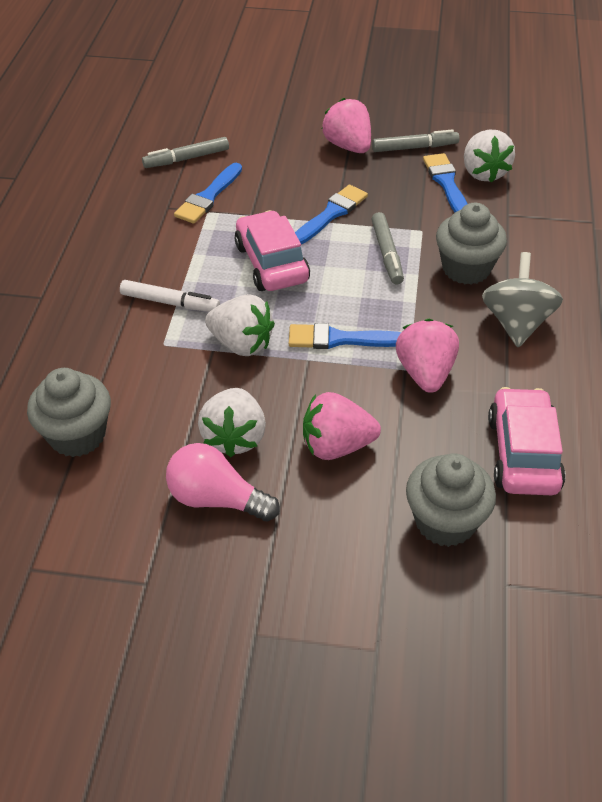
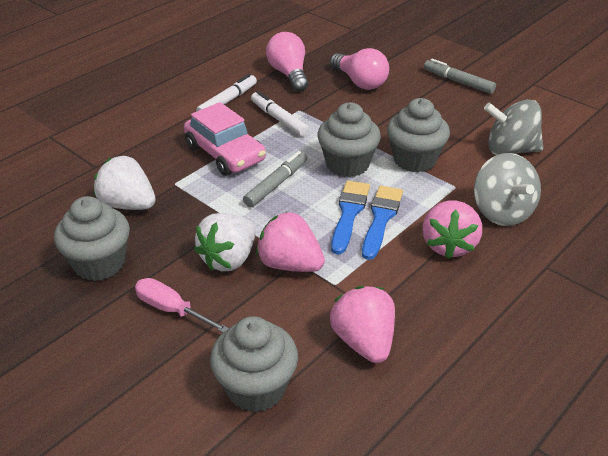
blue brush: [174,163,242,224] [289,323,401,349] [295,185,368,244] [423,153,467,213] = 4 -> [331,181,370,255] [362,185,403,260] = 2
grey cupcake: [27,368,111,457] [406,453,496,547] [436,203,507,285] = 3 -> [54,196,130,281] [210,316,298,412] [317,102,381,177] [387,98,450,172] = 4
grey marker: [142,137,229,168] [371,212,404,285] [372,129,460,152] = 3 -> [243,151,307,208] [424,59,496,94] = 2
grey spinning top: [482,252,563,347] = 1 -> [474,153,541,226] [484,99,543,155] = 2
pink car: [235,210,310,291] [488,387,566,495] = 2 -> [184,102,266,176] = 1
pink light bulb: [166,443,280,522] = 1 -> [266,32,308,92] [330,48,389,90] = 2
pink screwdriver: none = 0 -> [135,278,229,333] = 1
white marker: [120,280,220,312] = 1 -> [196,74,257,112] [251,91,309,137] = 2
white strawberry: [198,388,266,457] [205,294,275,356] [464,129,515,183] = 3 -> [94,156,156,210] [194,213,256,271] = 2

